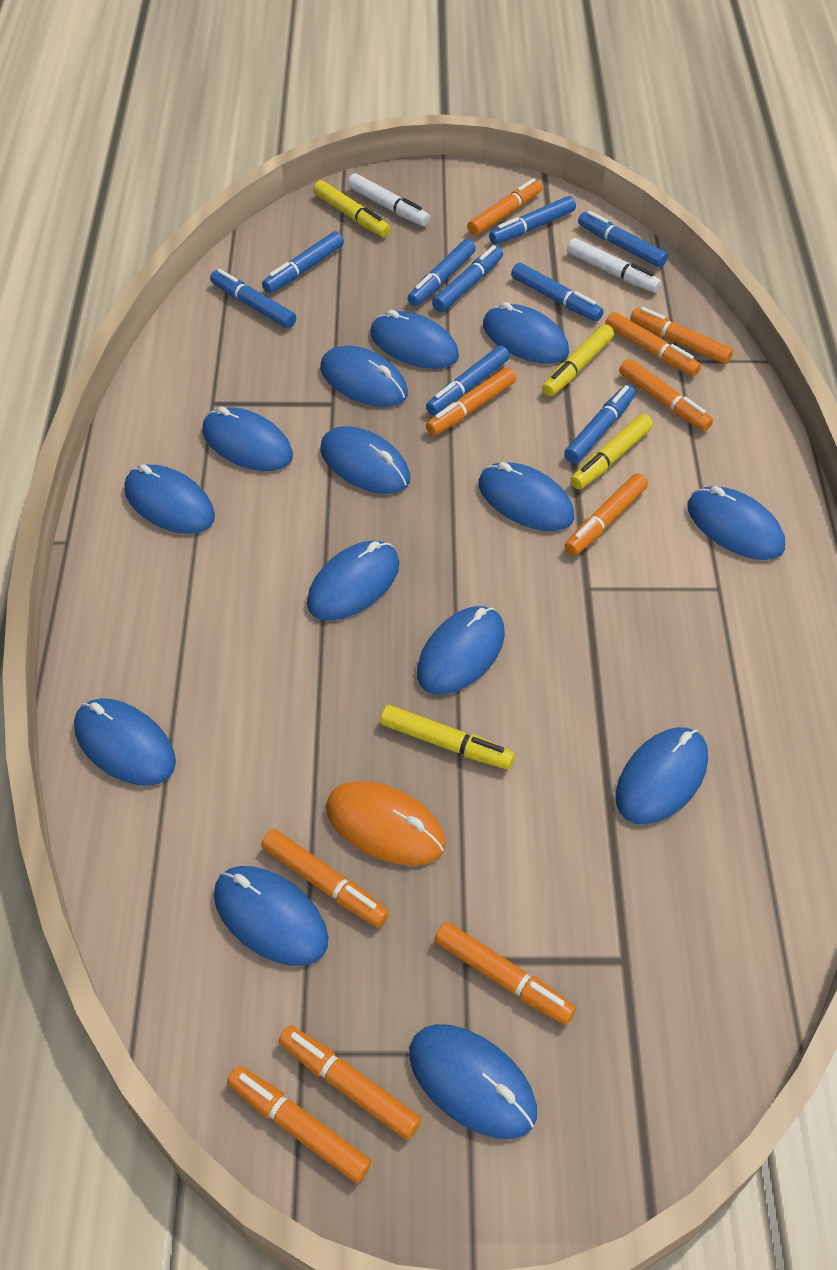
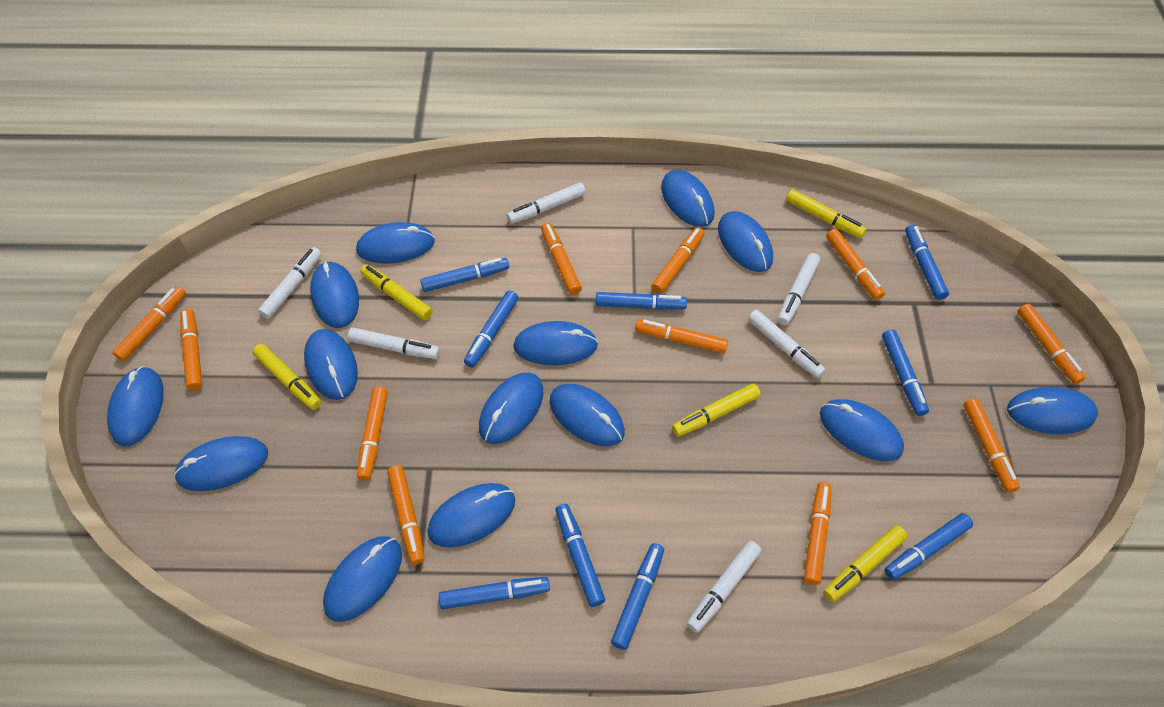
orange marker: [227,1066,372,1183] [261,829,389,927] [279,1025,421,1140] [426,368,516,436] [434,922,576,1025] [467,178,542,236] [565,473,648,556] [605,312,701,376] [619,359,713,431] [630,307,733,364] = 10 -> [113,286,186,361] [180,308,202,391] [357,386,388,480] [387,465,425,565] [541,223,582,295] [635,319,728,353] [651,227,705,294] [804,482,832,585] [826,229,885,300] [963,398,1020,493] [1017,304,1085,384] = 11
orange mouse: [326,781,446,866] = 1 -> none = 0
white marker: [348,173,430,226] [567,238,661,293] = 2 -> [258,247,322,319] [348,328,440,359] [507,182,586,224] [687,541,762,633] [748,310,826,378] [778,253,820,325] = 6
yellow marker: [313,180,390,237] [380,705,514,769] [542,324,614,396] [570,414,653,489] = 4 -> [253,344,321,410] [360,264,432,320] [672,384,761,436] [786,189,866,238] [823,525,907,602] = 5

